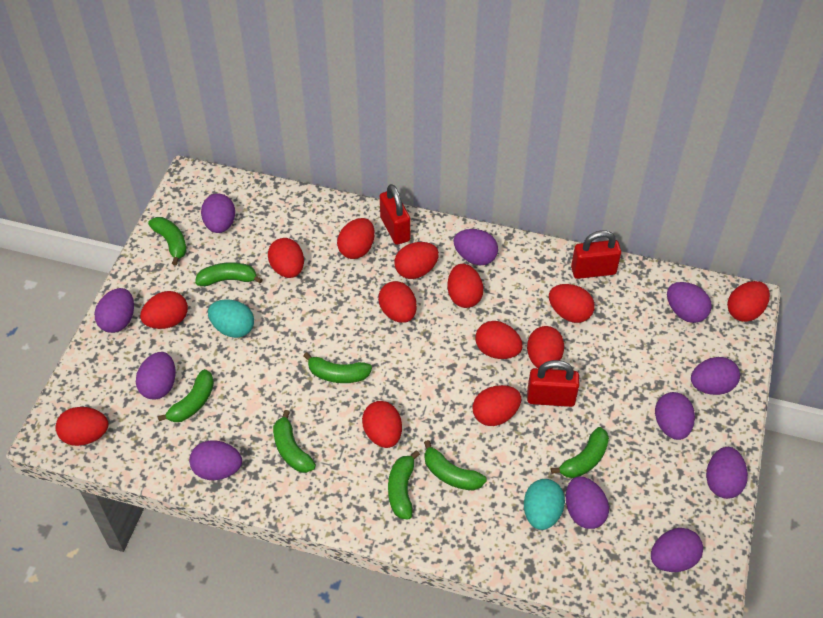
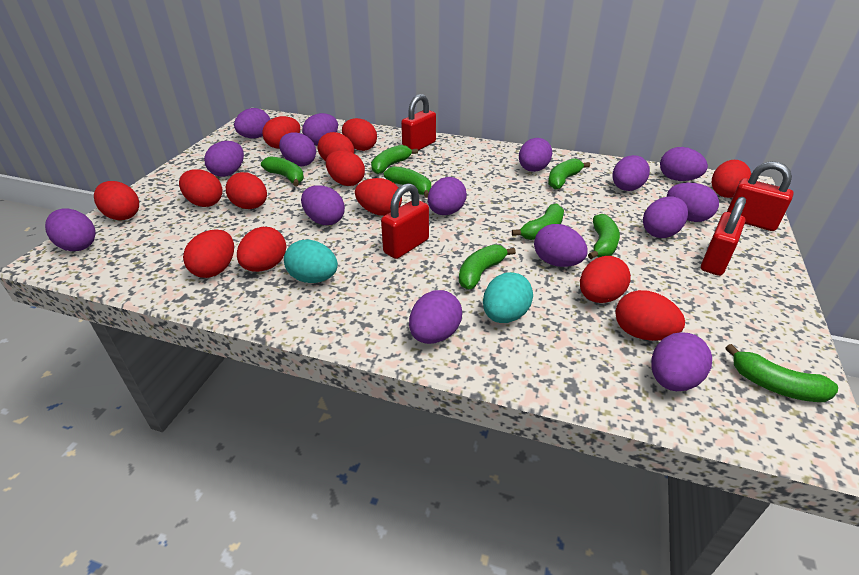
purple egg: [95,288,134,333] [136,352,176,399] [189,440,242,480] [201,194,235,233] [453,229,498,265] [566,476,609,529] [651,528,703,572] [655,392,695,440] [667,282,712,323] [691,357,740,395] [706,447,748,499] = 11 -> [45,208,96,251] [204,141,244,177] [234,108,270,138] [279,132,316,166] [301,185,345,225] [302,113,338,145] [409,290,462,344] [428,177,467,215] [519,138,552,172] [534,224,588,267] [613,155,650,191] [643,196,688,238] [651,332,712,391] [660,147,708,181] [667,183,719,222] = 15
red padlock: [380,184,411,245] [527,360,579,407] [571,230,621,279] = 3 -> [381,183,429,259] [401,94,436,150] [701,197,746,276] [727,162,794,231] = 4

